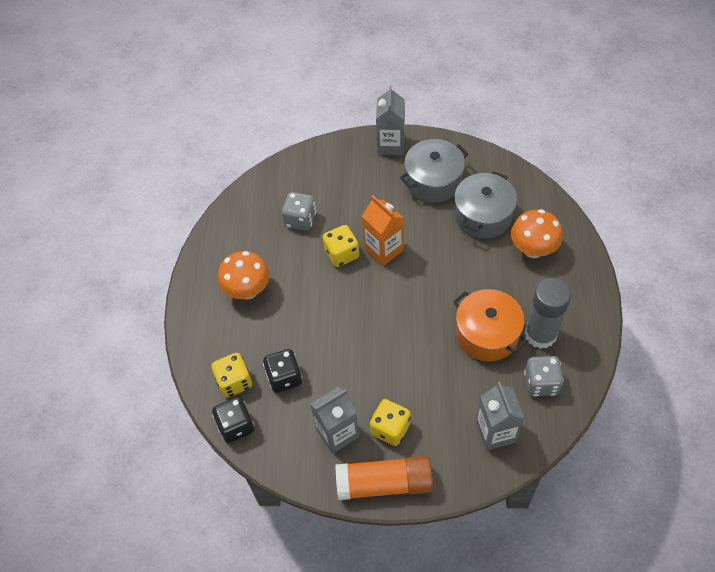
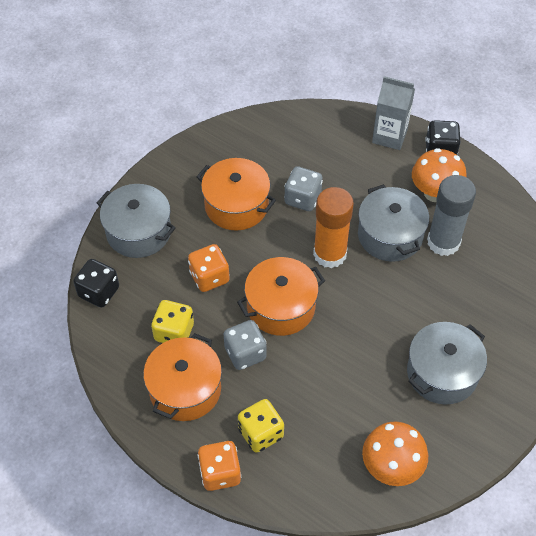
grey carton: [310,387,359,454] [376,85,405,155] [476,382,524,451] = 3 -> [372,76,415,150] = 1
grey pot: [400,139,468,203] [454,171,517,239] = 2 -> [97,184,176,258] [358,184,429,262] [407,322,487,404] = 3
orange carton: [362,196,404,266] = 1 -> none = 0
orange dice: none = 0 -> [188,244,230,292] [198,441,241,491] = 2
orange pot: [453,289,527,362] = 1 -> [143,333,222,421] [197,158,276,231] [237,257,325,336] = 3
yellow dice: [211,353,252,398] [323,225,359,267] [370,399,411,446] = 3 -> [151,300,194,343] [238,399,284,453] = 2

